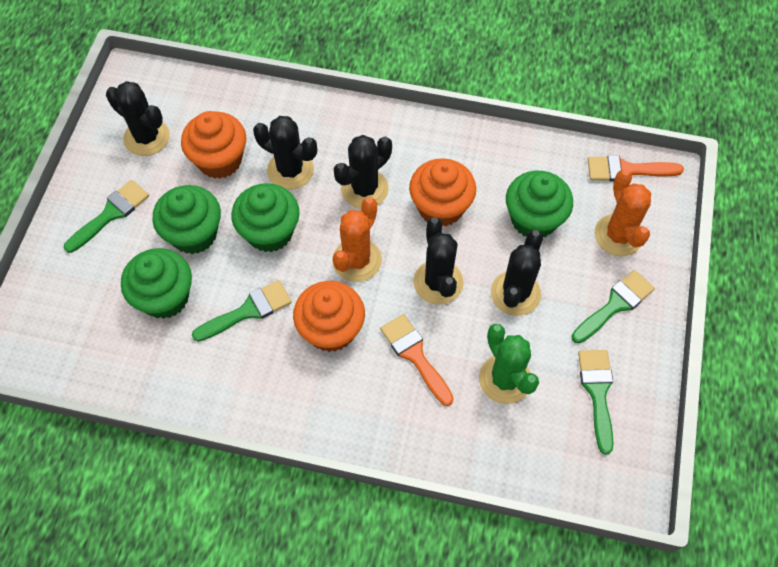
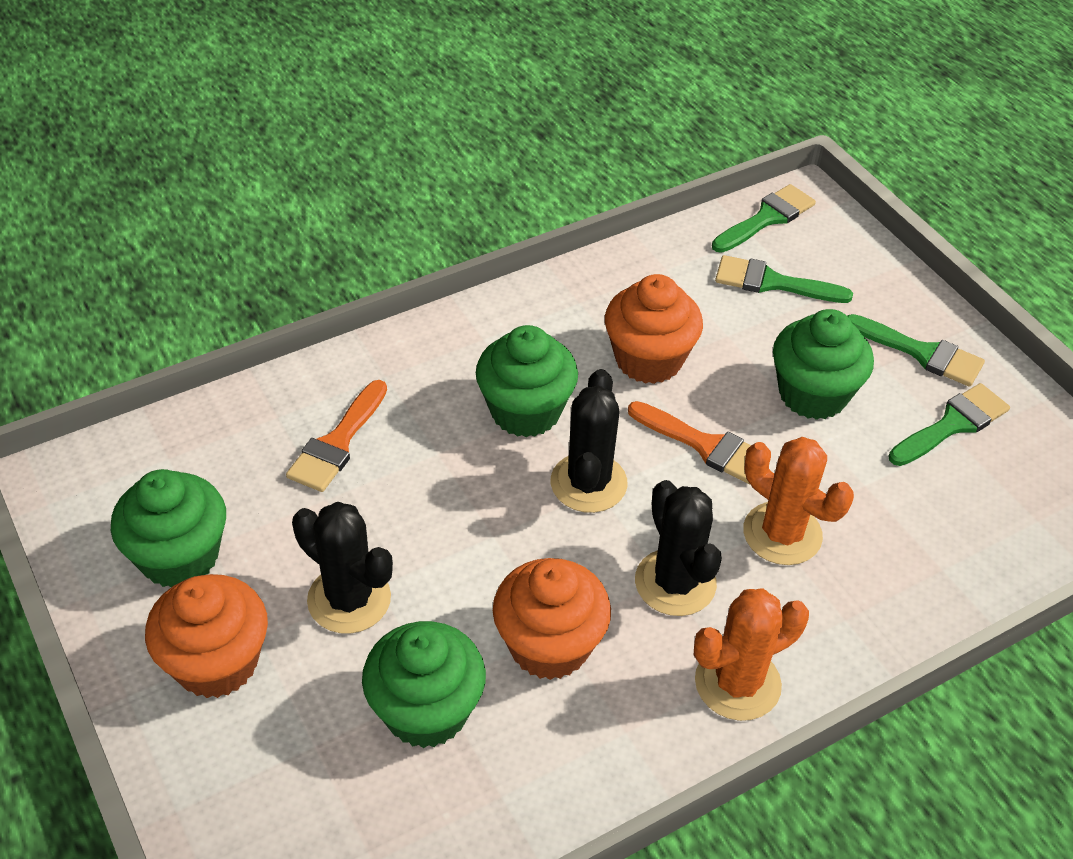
black cactus: [106,81,170,156] [253,116,317,190] [334,135,392,209] [413,217,464,305] [491,230,543,316] = 5 -> [292,502,393,634] [551,369,628,513] [635,480,722,616] = 3
green cactus: [479,324,539,404] = 1 -> none = 0

